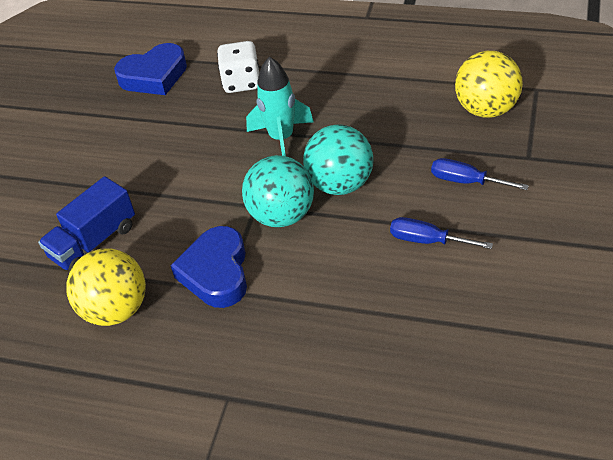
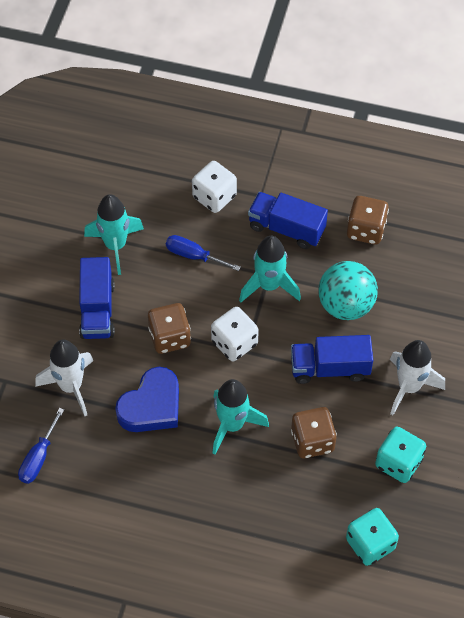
blue heart: [114,43,187,95] [170,226,247,308] = 2 -> [115,367,179,432] = 1
blue truck: [38,176,135,271] = 1 -> [79,257,115,339] [248,192,328,249] [291,335,373,384] = 3
brown dice: none = 0 -> [148,303,191,354] [291,407,337,458] [347,196,389,245] = 3
turquoise ball: [242,155,314,227] [303,125,373,195] = 2 -> [318,261,378,320] = 1
turquoise dice: none = 0 -> [346,508,399,566] [375,427,426,483] = 2
turquoise rocket: [246,57,314,156] = 1 -> [84,194,144,275] [212,379,269,455] [239,236,301,302] = 3
white dice: [217,41,259,93] = 1 -> [192,161,237,213] [211,307,259,361] = 2
white rocket: none = 0 -> [35,340,93,416] [390,340,445,415] = 2
yellow ball: [67,249,146,326] [455,51,523,118] = 2 -> none = 0

